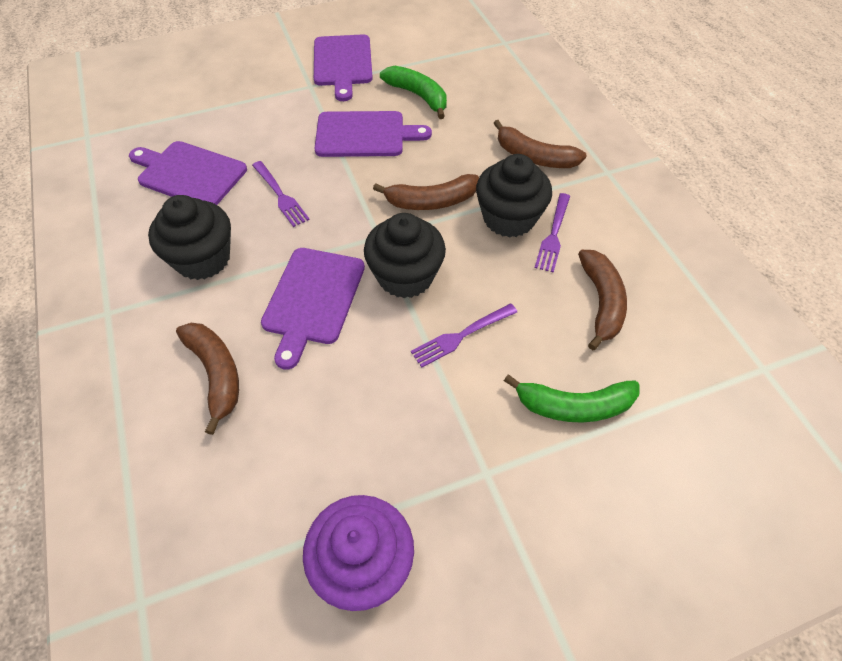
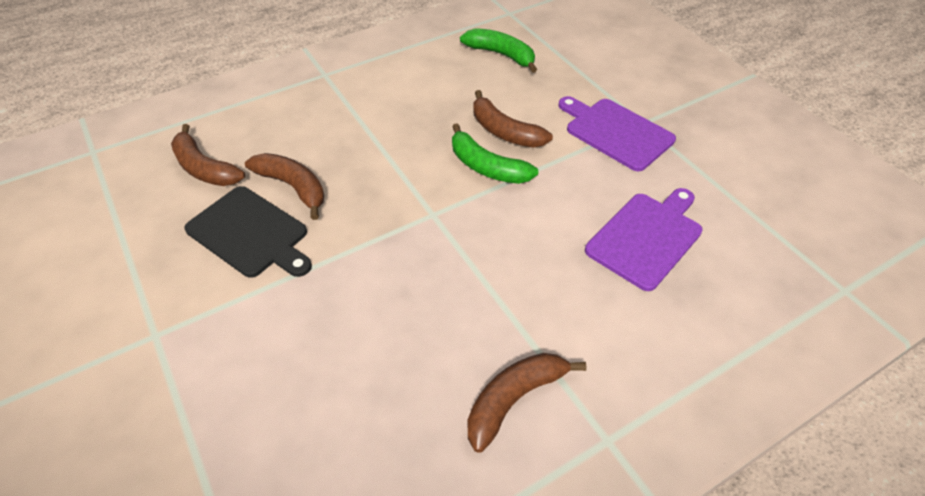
black cupcake: [148,195,231,280] [364,213,446,298] [476,154,552,238] = 3 -> none = 0
black cutting board: none = 0 -> [184,186,312,278] = 1
purple cupcake: [303,495,414,611] = 1 -> none = 0
purple cutting board: [129,141,247,205] [261,248,365,370] [314,34,373,101] [315,111,432,157] = 4 -> [558,96,676,171] [585,188,703,291] = 2
purple fork: [252,161,310,227] [411,304,517,368] [535,193,570,273] = 3 -> none = 0

